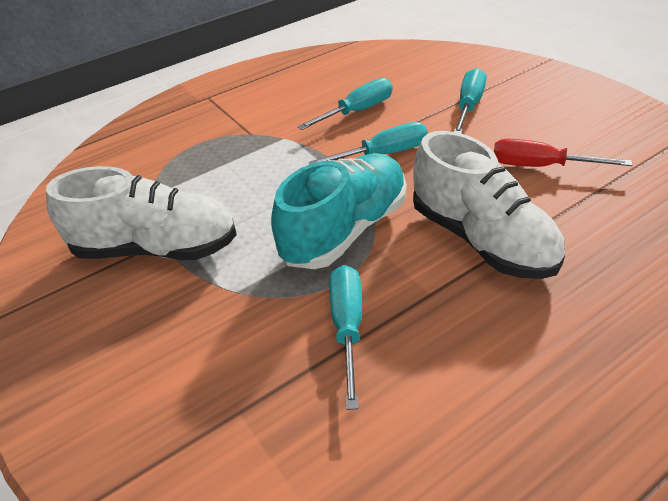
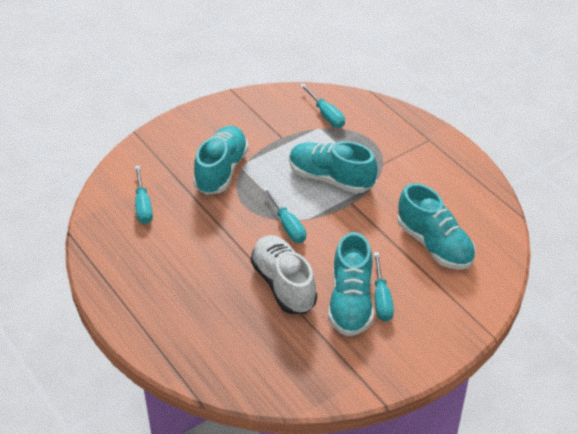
red screwdriver: [494,139,632,167] = 1 -> none = 0
turquoise shoe: [271,154,407,269] = 1 -> [193,126,249,195] [289,141,378,194] [328,232,374,336] [398,183,476,270] = 4
white shoe: [46,166,237,260] [413,131,565,279] = 2 -> [251,235,317,314] = 1

